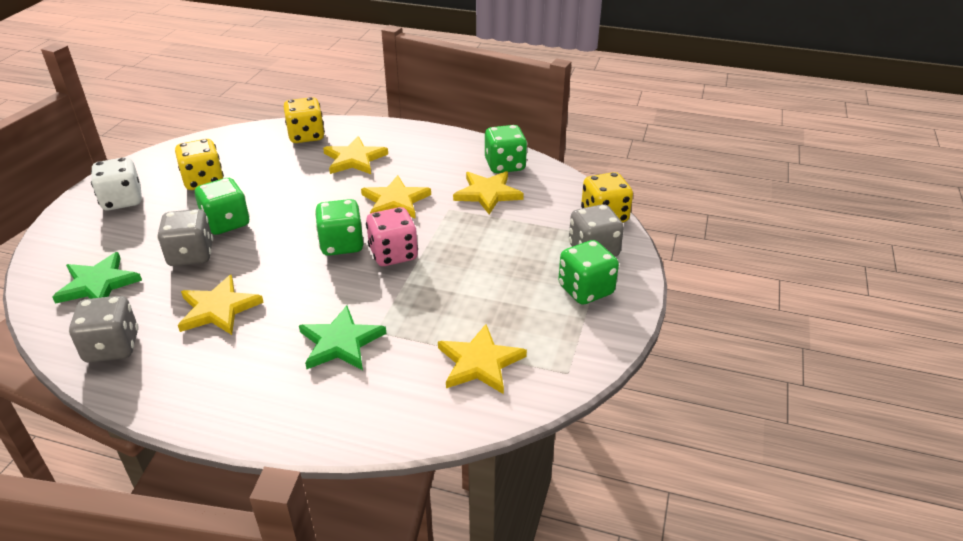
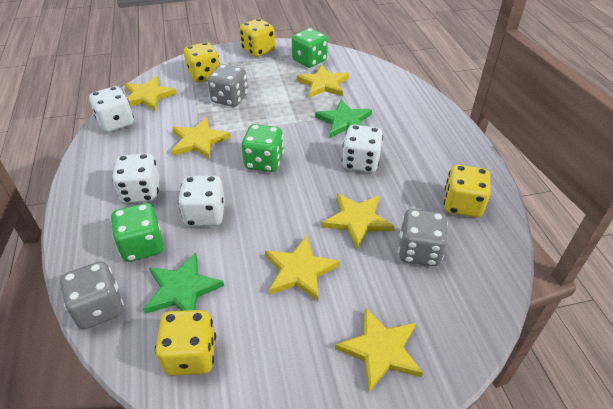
green dice: [195,178,250,235] [315,199,363,256] [485,125,527,173] [558,240,619,305] = 4 -> [110,203,164,262] [242,124,284,172] [292,28,328,68] = 3
pink dice: [366,207,418,266] = 1 -> none = 0
white dice: [91,157,142,210] = 1 -> [89,86,134,132] [112,153,160,203] [178,175,225,226] [342,125,383,173] = 4
yellow dice: [175,139,224,190] [284,97,325,143] [581,172,633,222] = 3 -> [155,310,216,376] [184,42,220,83] [240,18,275,57] [444,165,491,217] = 4
yellow star: [178,275,264,335] [323,136,388,174] [361,175,431,219] [438,324,527,394] [453,171,524,214] = 5 -> [125,76,177,111] [172,117,231,159] [265,236,340,301] [297,65,349,98] [322,193,394,249] [335,308,423,392] = 6

